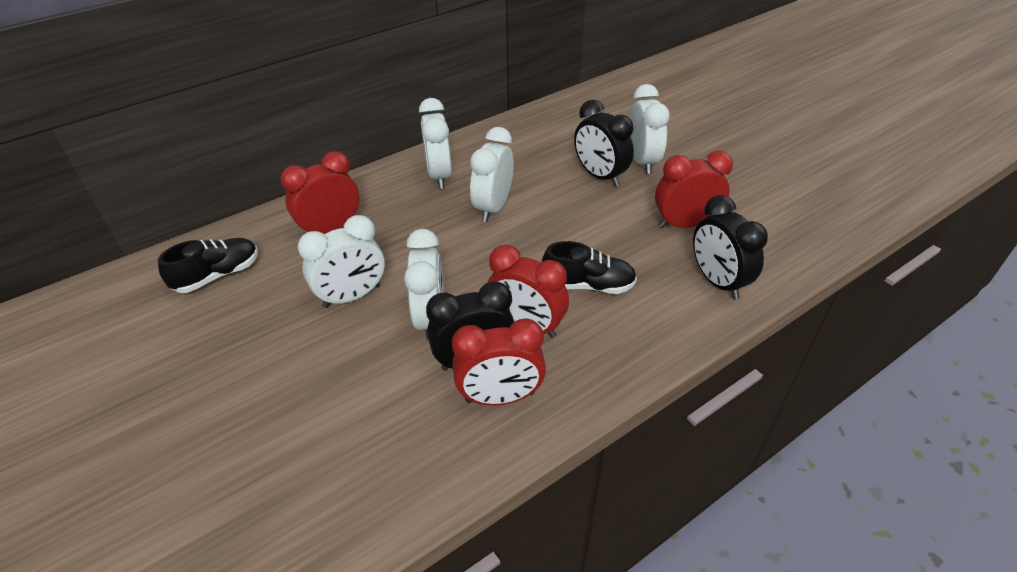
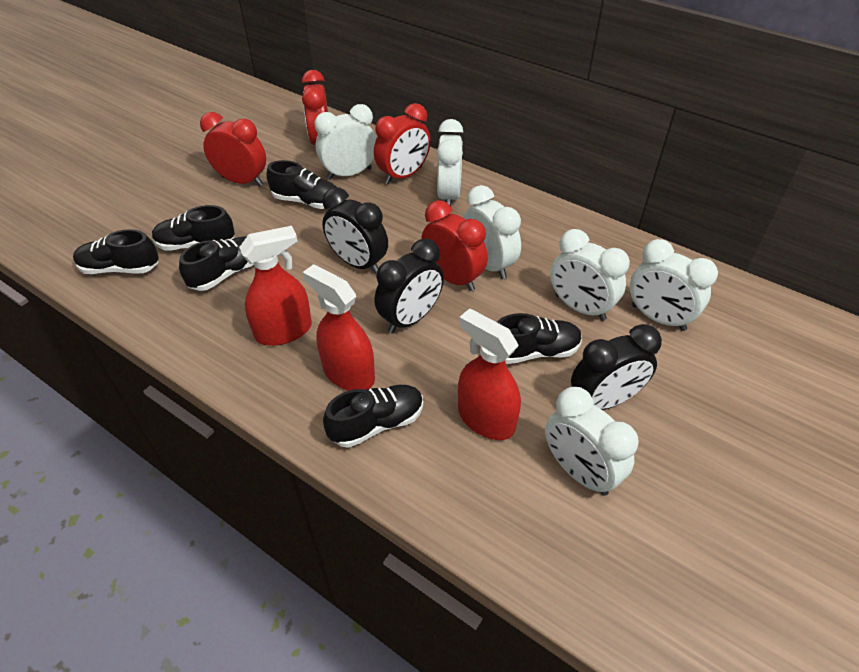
black shoe: [158,238,258,293] [542,241,637,294] = 2 -> [73,229,159,274] [152,205,235,250] [179,236,254,291] [266,160,336,209] [323,385,423,448] [497,313,582,364] = 6
red spray bottle: none = 0 -> [239,226,312,346] [303,264,375,391] [458,308,521,440] = 3
white clock: [298,215,385,308] [404,229,444,341] [419,98,452,189] [470,127,514,222] [630,84,670,174] = 5 -> [314,104,376,180] [437,119,463,206] [463,185,521,279] [545,387,639,496] [550,229,630,321] [630,239,718,331] = 6

